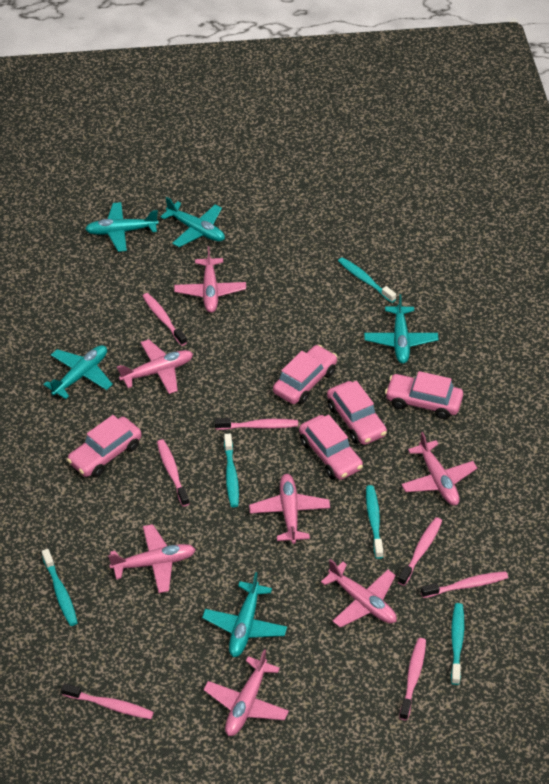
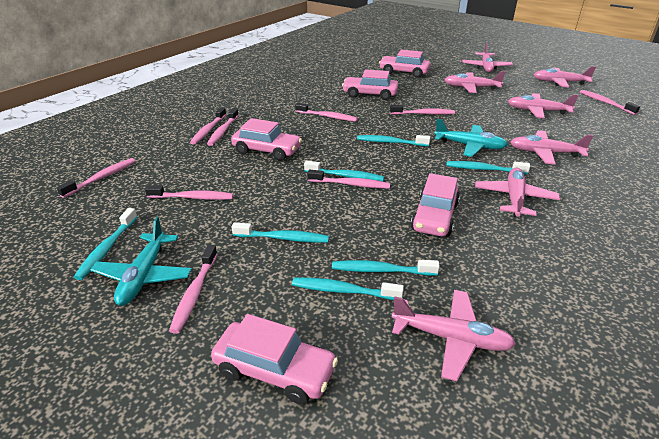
pink toothbrush: [61,683,154,719] [143,293,187,346] [157,439,190,506] [215,418,298,430] [398,517,442,586] [399,638,426,720] [421,571,508,598] = 7 -> [57,158,135,198] [145,185,234,200] [169,245,217,334] [190,107,226,145] [207,108,239,146] [295,103,358,122] [307,170,390,189] [390,105,455,115] [580,90,640,115] = 9
turquoise plane: [43,345,113,399] [85,202,159,252] [160,197,225,247] [202,572,287,657] [364,294,439,364] = 5 -> [90,217,192,306] [434,119,508,157] = 2
turquoise toothbrush: [42,549,78,626] [224,434,239,507] [338,257,396,303] [366,485,383,559] [451,603,464,685] = 5 -> [74,208,137,280] [232,222,329,243] [292,278,404,300] [304,160,384,182] [332,260,440,276] [357,135,430,146] [446,161,530,174] = 7

